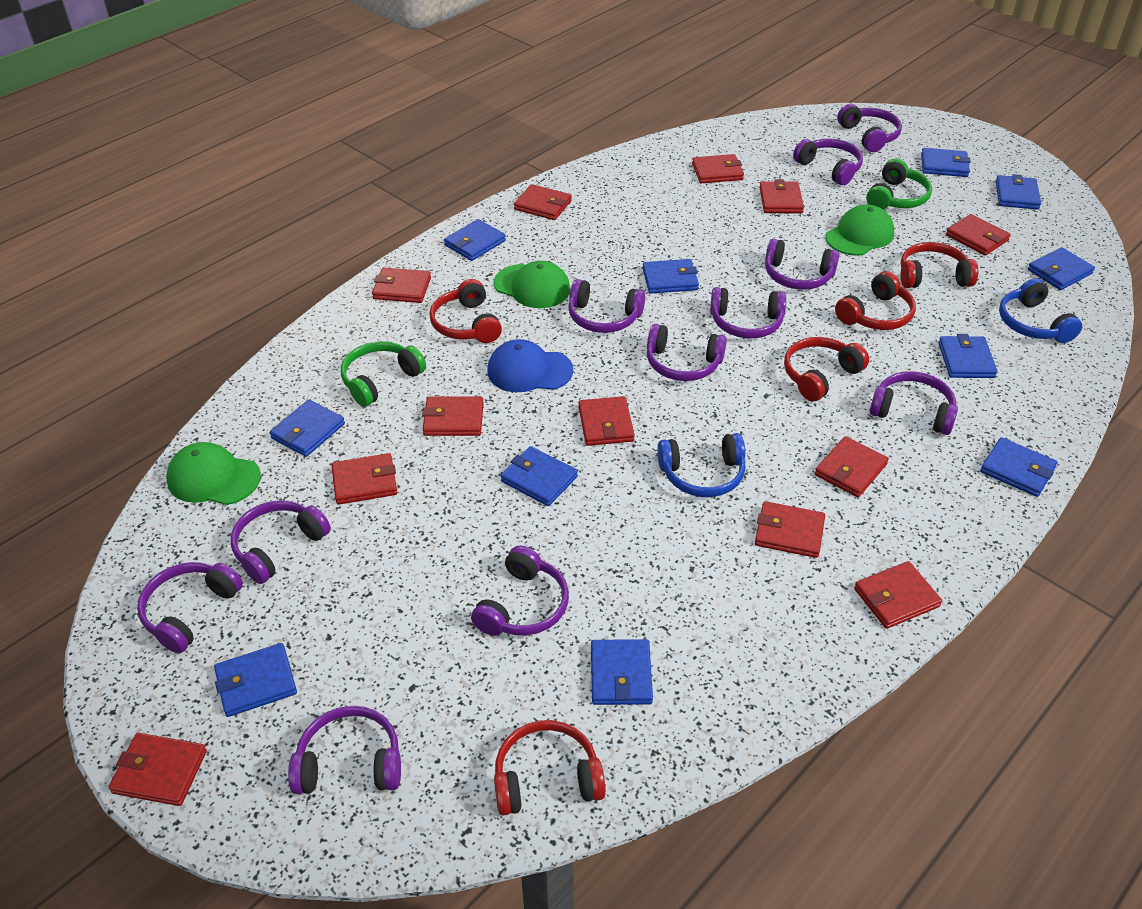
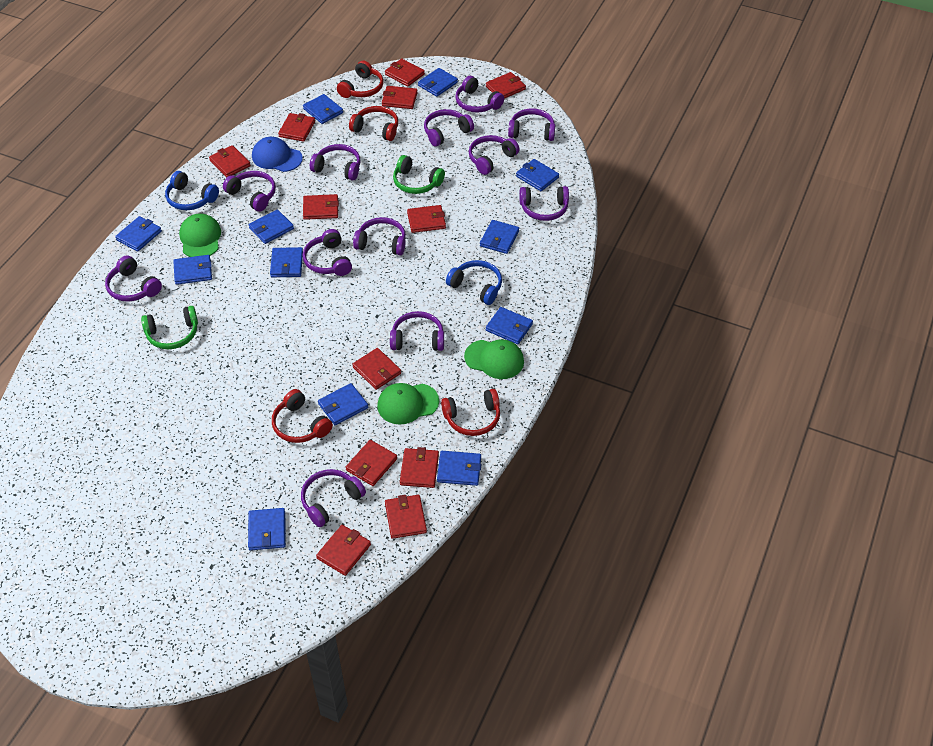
blue wallet: [214,643,297,717] [270,400,345,457] [444,219,506,261] [501,446,578,506] [591,639,653,705] [642,259,699,294] [921,148,971,177] [938,334,998,378] [980,437,1057,497] [996,174,1041,210] [1028,247,1095,290] = 11 -> [115,216,162,252] [173,255,212,285] [248,508,286,550] [249,209,294,244] [270,247,303,277] [303,94,343,124] [318,383,368,425] [418,68,458,97] [437,451,481,486] [480,220,519,254] [486,307,533,344] [516,159,559,191] = 12
purple headphones: [137,562,243,654] [231,500,331,584] [288,706,401,794] [471,545,569,636] [568,279,645,333] [647,324,727,381] [710,287,786,338] [765,239,840,290] [793,139,863,185] [837,104,902,152] [870,371,958,435] = 11 -> [105,256,162,302] [223,171,276,212] [301,469,366,527] [303,229,352,276] [310,144,360,181] [353,217,406,256] [390,311,444,351] [424,109,474,147] [455,76,504,113] [469,135,520,175] [508,108,555,141] [519,186,569,221] = 12
red headphones: [429,279,502,343] [494,720,606,816] [784,337,869,401] [835,271,916,330] [900,242,978,288] = 5 -> [272,389,333,443] [337,61,384,98] [349,106,398,141] [441,389,500,436] = 4

